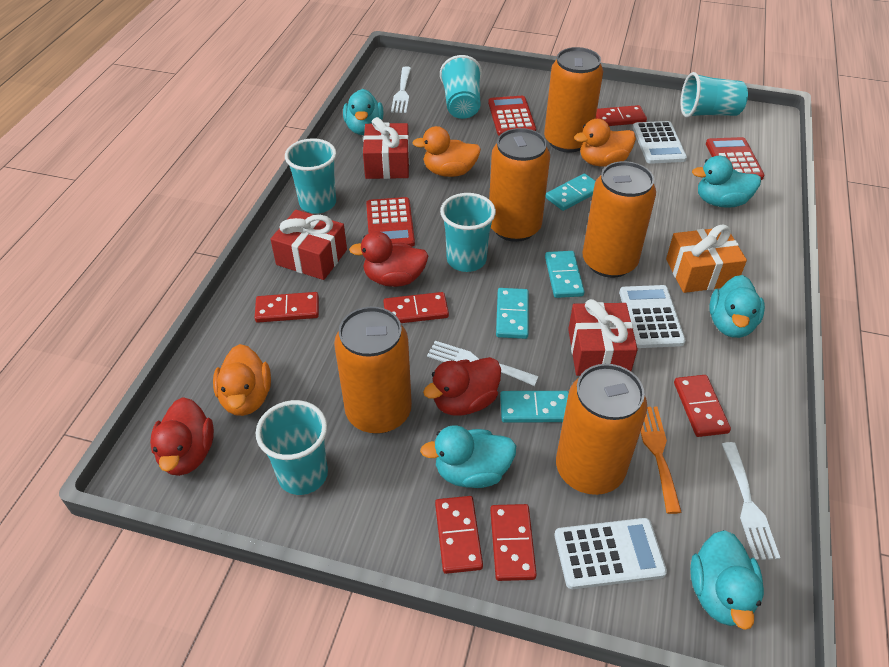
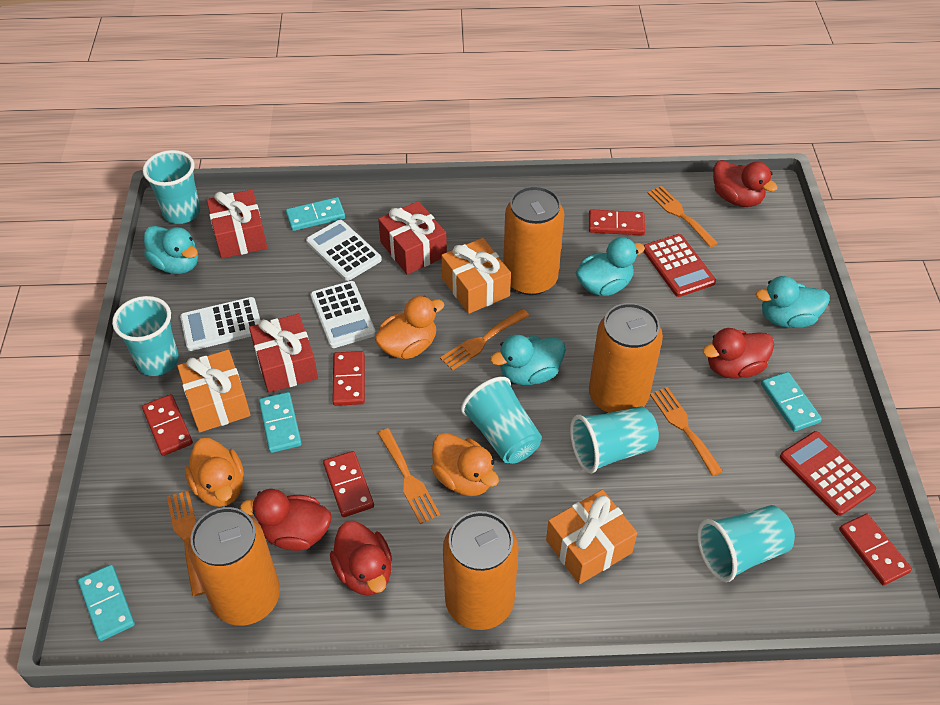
orange can: [334,307,412,434] [489,128,550,242] [544,47,603,153] [556,364,647,495] [582,161,656,278] = 5 -> [188,507,280,626] [443,511,519,630] [503,186,564,295] [589,303,663,413] = 4
orange fork: [641,407,682,514] = 1 -> [167,490,205,596] [378,428,440,524] [440,309,529,371] [648,186,718,248] [650,387,723,476] = 5
orange gift: [666,225,747,293] = 1 -> [177,350,251,432] [441,238,511,314] [546,490,637,584] = 3
red calculator: [366,197,415,247] [488,96,536,136] [706,137,764,180] = 3 -> [644,234,716,297] [780,431,876,516] = 2
red domino: [255,292,319,323] [383,292,449,323] [435,496,483,574] [490,504,537,581] [596,105,647,126] [674,375,731,437] = 6 -> [142,394,193,456] [323,451,374,517] [332,351,365,406] [589,209,645,235] [839,514,912,586] = 5
red duck: [150,397,214,476] [349,231,428,287] [423,357,501,416] = 3 -> [240,489,332,551] [330,521,392,596] [702,328,774,379] [713,160,778,207] = 4
turquoise duck: [343,89,383,135] [420,425,516,488] [690,530,764,630] [692,156,761,208] [709,275,765,338] = 5 -> [144,226,198,274] [490,335,565,385] [576,237,645,296] [756,276,829,328] = 4
white fork: [391,66,411,113] [427,341,539,386] [722,442,780,560] = 3 -> none = 0

